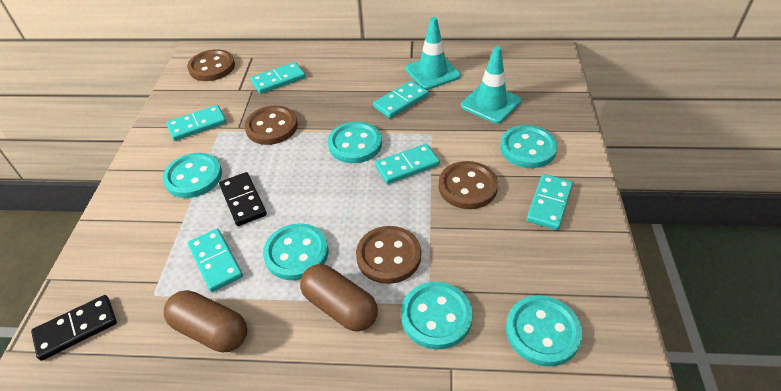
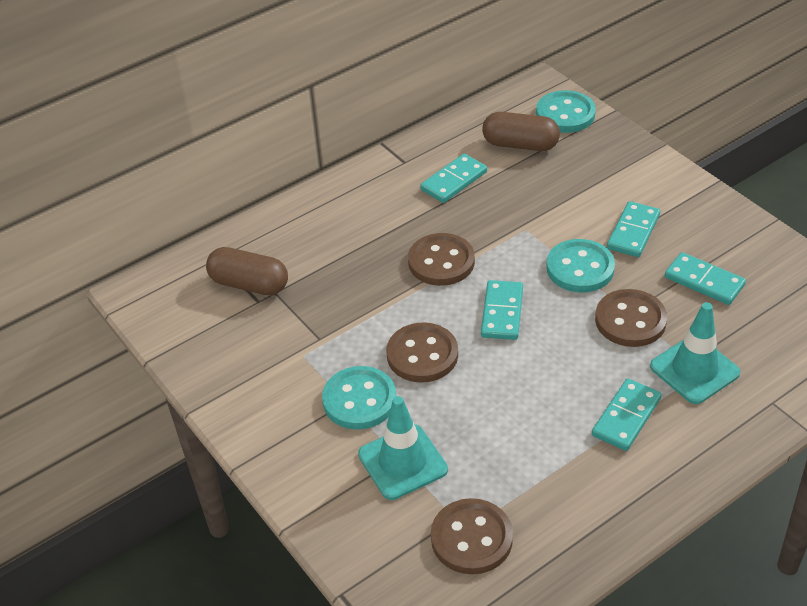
black domino: [31,295,117,361] [219,172,267,226] = 2 -> none = 0
turquoise button: [163,153,222,198] [263,223,328,280] [328,122,382,163] [401,282,473,350] [500,125,558,168] [506,295,582,367] = 6 -> [322,366,396,430] [536,90,596,133] [546,239,615,293] = 3
turquoise domino: [166,105,226,141] [188,229,243,292] [251,62,306,94] [373,81,428,118] [375,144,440,184] [527,174,573,230] = 6 -> [420,154,487,203] [481,280,523,340] [592,379,662,451] [607,201,660,257] [665,252,746,305] = 5

